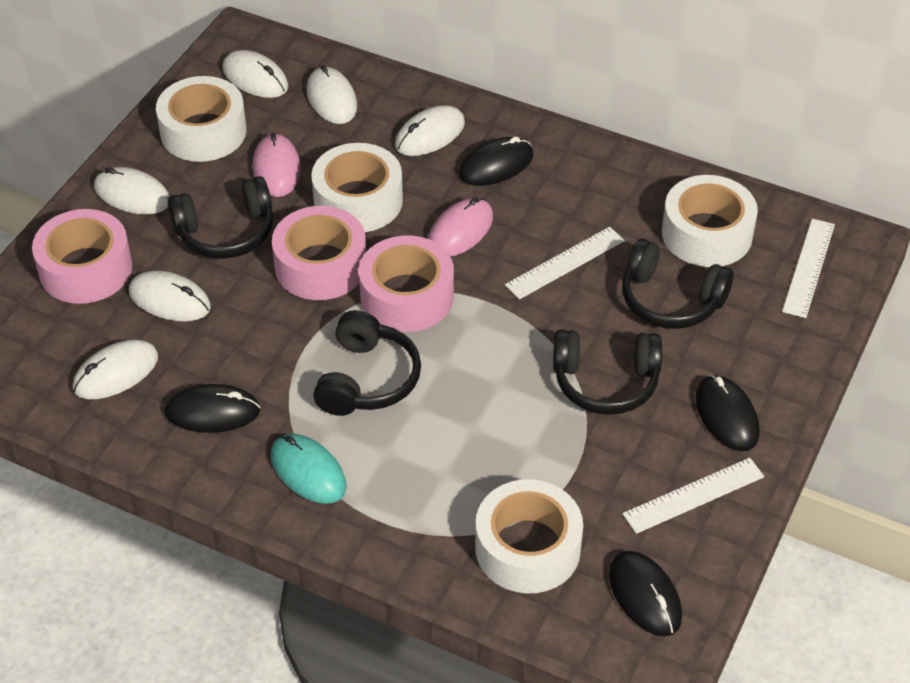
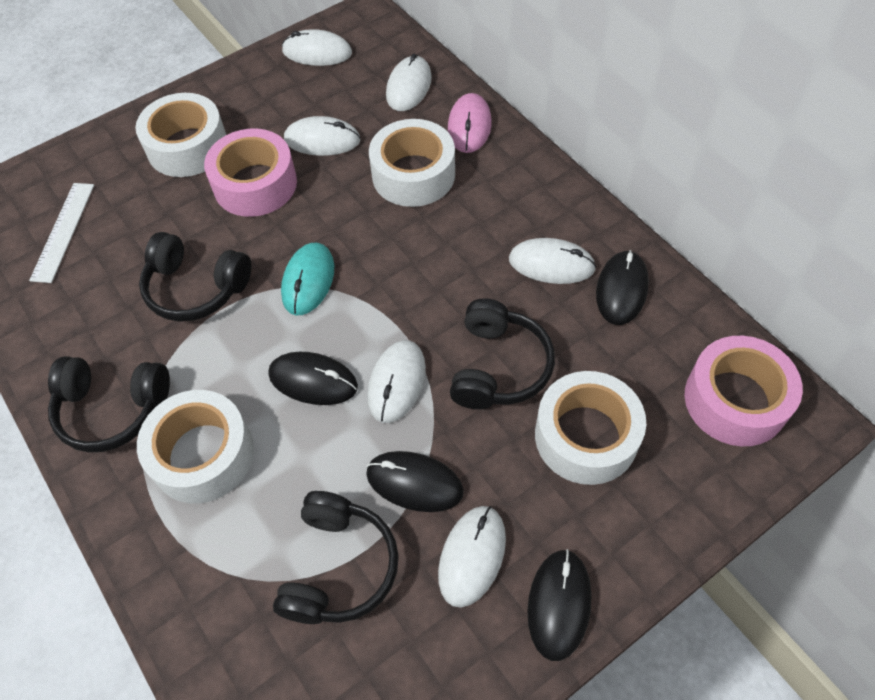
pink mouse: [253,133,301,197] [428,197,493,257] = 2 -> [448,93,492,153] = 1
pink tape: [32,209,133,304] [272,206,366,300] [359,235,454,332] = 3 -> [204,129,297,217] [685,336,803,446] = 2
white ruler: [505,227,625,300] [622,458,764,534] [782,219,835,318] = 3 -> [29,183,94,283] = 1

